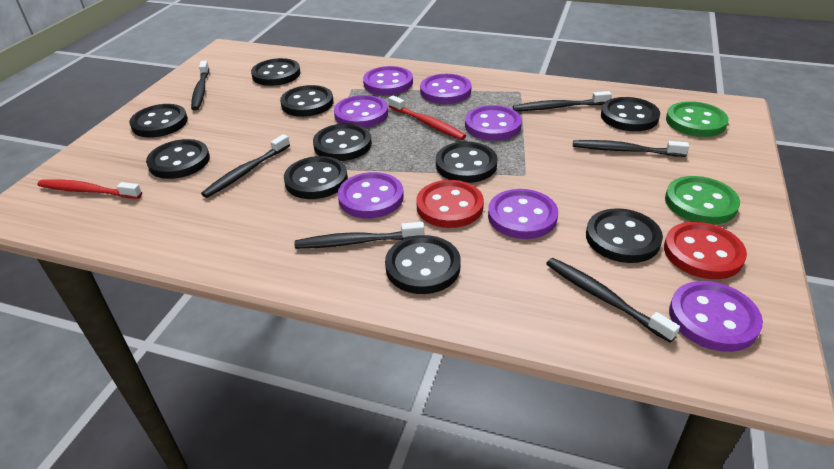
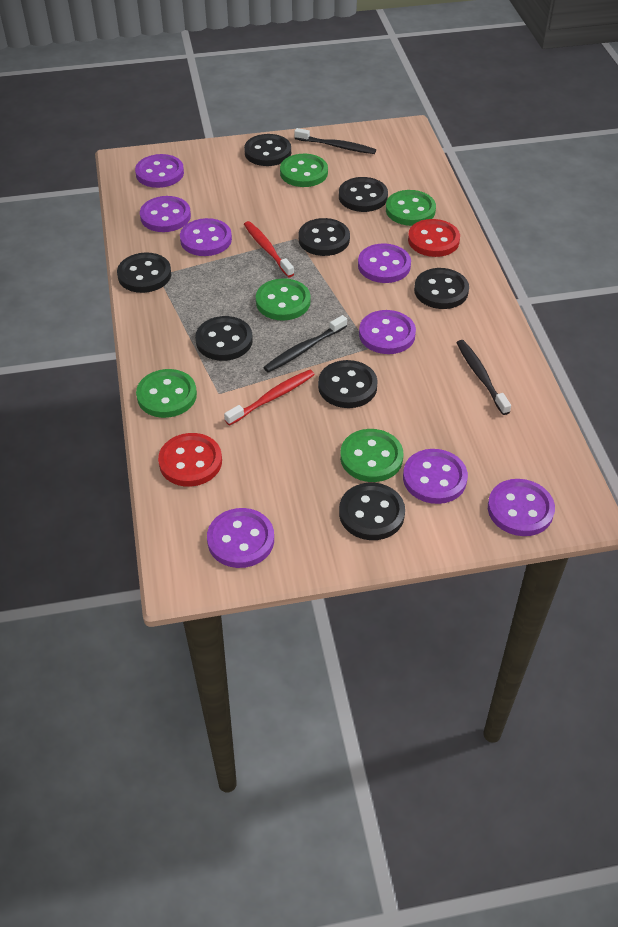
black button: [129,104,188,138] [146,139,210,179] [251,58,301,86] [280,85,334,117] [284,156,348,199] [313,123,372,161] [385,235,461,294] [436,142,497,183] [586,208,663,263] [601,97,660,131] = 10 -> [117,253,171,293] [195,316,253,361] [244,134,291,166] [299,218,350,256] [318,360,378,408] [339,177,388,212] [339,483,405,540] [414,268,469,309] = 8
black toothbrush: [191,61,209,110] [201,134,290,198] [294,222,424,249] [513,91,612,111] [546,258,680,342] [573,140,689,157] = 6 -> [263,315,347,373] [294,128,376,154] [457,340,511,415] = 3
green button: [665,176,740,224] [666,101,729,137] = 2 -> [136,369,197,418] [256,278,311,321] [280,154,328,187] [340,429,403,482] [386,190,436,226] = 5
purple button: [334,95,388,128] [338,172,404,218] [363,66,413,95] [420,74,471,104] [465,105,522,141] [488,189,558,239] [669,281,763,352] = 7 -> [135,154,184,188] [140,196,191,232] [180,218,232,256] [207,508,274,568] [358,243,411,283] [359,310,416,354] [403,449,468,504] [488,479,555,536] = 8

